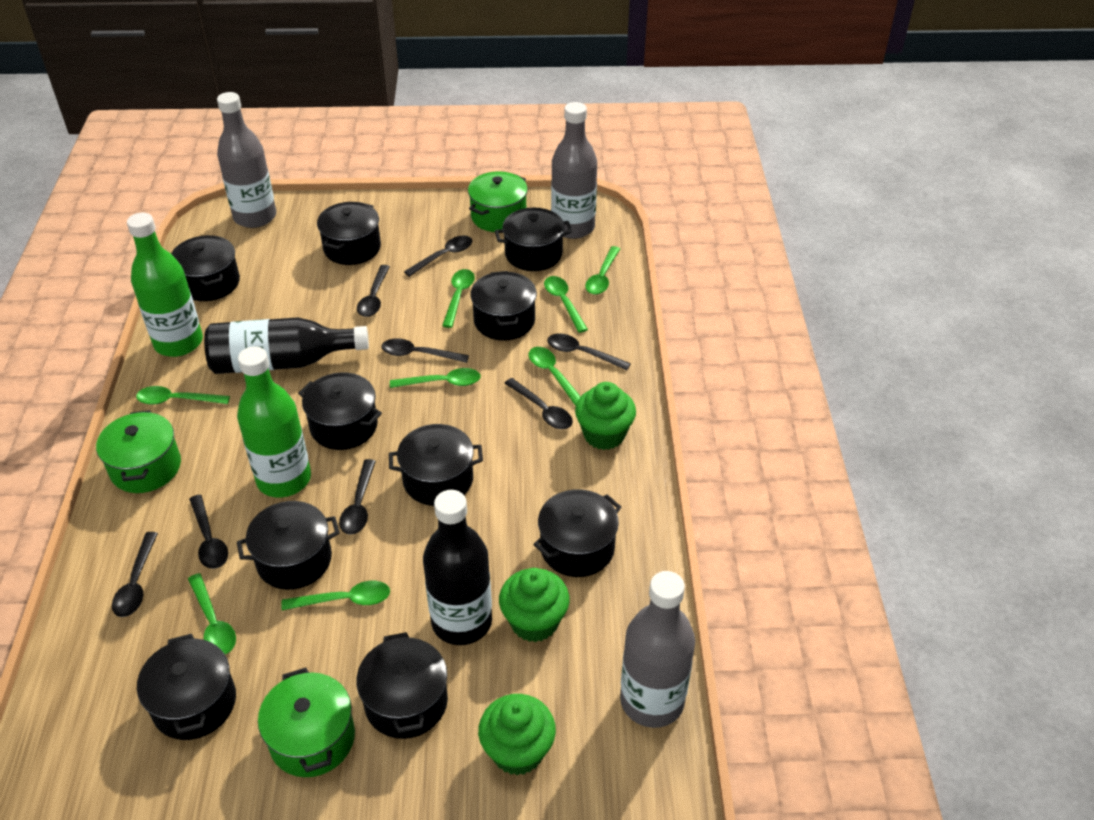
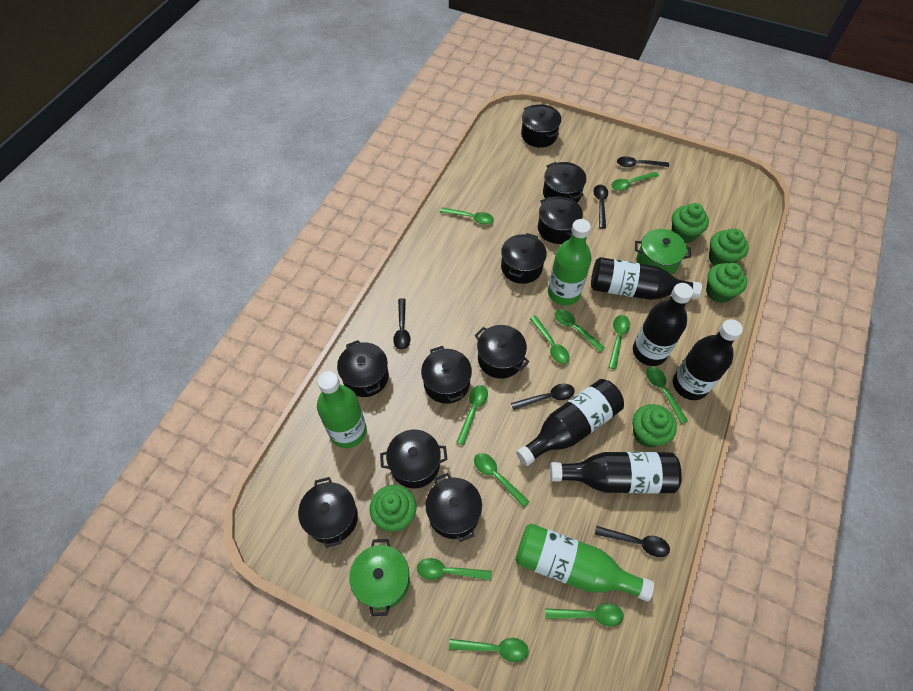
black bottle: [204,317,369,374] [423,490,492,645] = 2 -> [516,379,624,466] [550,452,682,494] [591,257,702,300] [633,283,693,366] [673,319,743,400] = 5
black spoon: [112,532,158,617] [189,495,228,569] [339,459,376,535] [357,265,390,317] [381,338,469,363] [404,236,472,277] [504,378,573,429] [547,333,631,370] = 8 -> [393,298,411,350] [511,384,575,410] [593,185,608,229] [595,526,670,557] [617,156,669,167] = 5
green bottle: [127,213,203,357] [237,346,311,498] = 2 -> [317,371,367,448] [516,524,654,602] [548,219,591,306] = 3
green cupcake: [478,694,556,775] [499,568,570,642] [575,382,636,450] = 3 -> [370,485,416,532] [632,404,677,448] [672,203,709,243] [706,263,747,303] [709,228,749,266] = 5
green pot: [96,410,181,493] [258,667,355,777] [468,171,528,232] = 3 -> [349,539,410,616] [635,229,691,275] = 2
green spoon: [136,386,230,405] [188,573,236,654] [281,581,390,610] [390,368,481,388] [442,269,475,328] [529,347,581,406] [544,276,588,333] [585,246,620,295] = 8 -> [417,558,492,580] [440,207,494,225] [449,638,529,662] [456,385,488,445] [474,453,530,507] [530,316,570,364] [545,603,624,627] [555,309,605,353] [609,315,630,369] [611,172,659,191] [646,366,688,424] = 11
grey bottle: [217,92,276,228] [551,102,597,239] [620,571,695,728] = 3 -> none = 0

